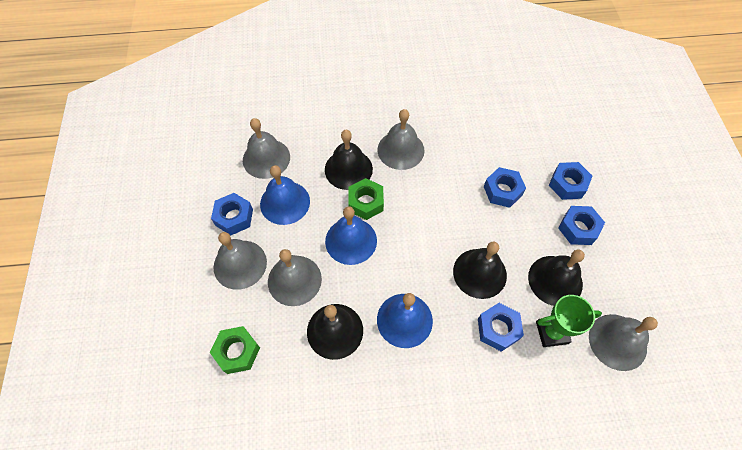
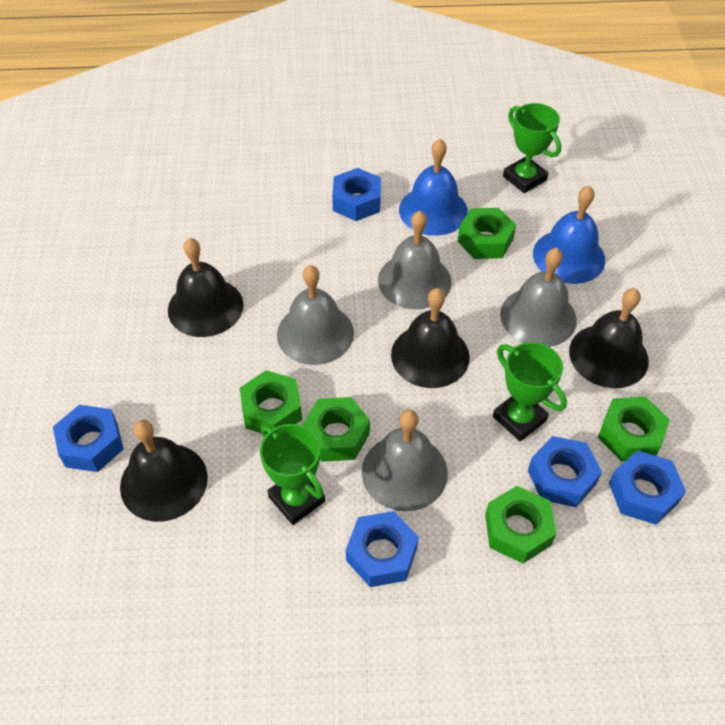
blue bell: [260,165,310,225] [325,206,377,265] [377,293,433,348] = 3 -> [399,139,468,236] [533,186,605,284] = 2
green nut: [210,326,260,374] [348,178,384,220] = 2 -> [240,370,302,433] [302,397,370,462] [457,208,516,259] [485,486,556,564] [598,396,670,461] = 5
green trophy: [536,295,602,347] = 1 -> [260,424,325,525] [493,342,567,441] [503,103,561,193] = 3
grey bell: [213,232,267,290] [243,118,290,179] [268,249,322,306] [377,109,425,170] [589,314,658,371] = 5 -> [277,265,354,365] [362,410,448,512] [378,211,452,309] [500,248,577,347] = 4

